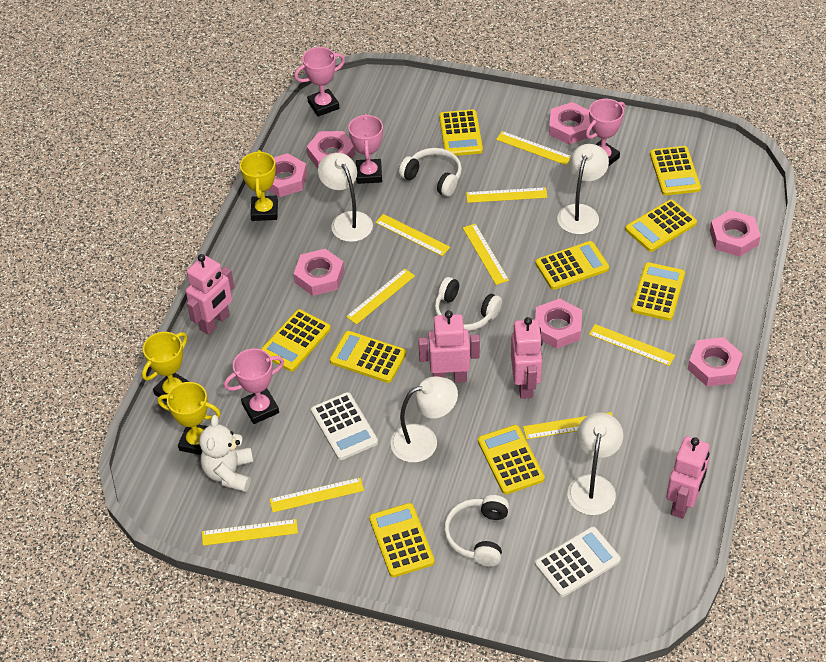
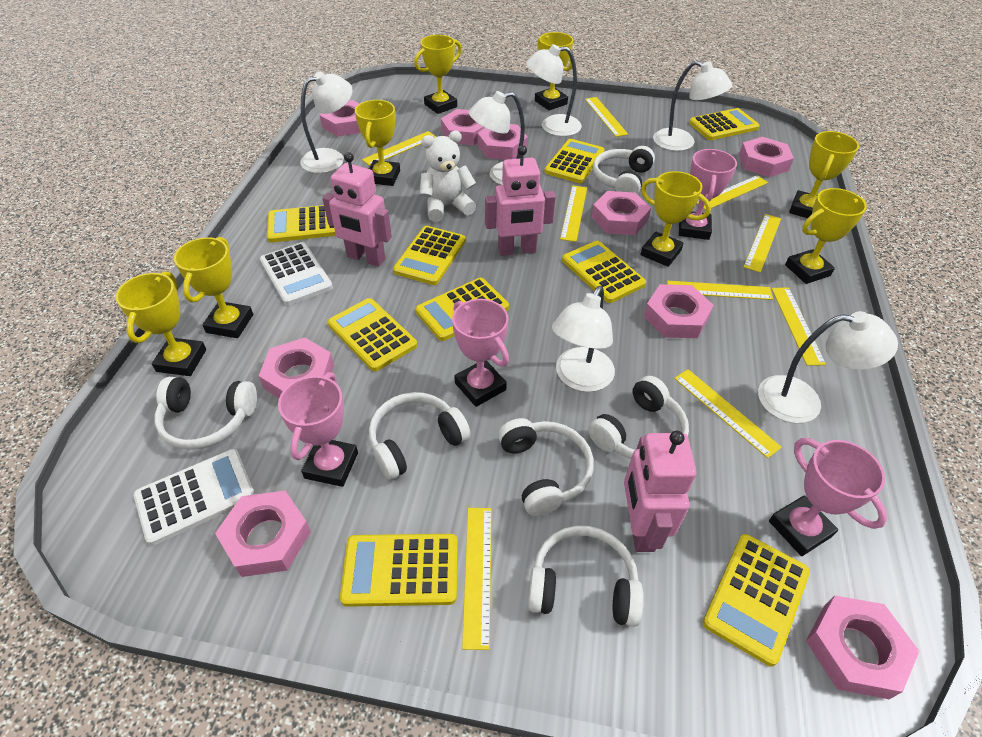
pink nut: [268,153,307,197] [294,249,344,296] [307,131,355,169] [535,298,582,349] [549,102,591,144] [688,337,743,386] [710,210,761,257] = 7 -> [215,491,311,577] [259,338,334,398] [320,100,361,137] [441,109,485,145] [478,124,528,160] [592,191,651,235] [644,284,714,338] [739,137,794,177] [806,595,919,699] = 9
pink robot: [186,254,234,335] [418,310,480,383] [511,317,543,399] [666,436,710,519] = 4 -> [322,152,392,267] [485,145,556,256] [624,431,696,552] = 3
white headphones: [399,148,462,197] [435,277,502,331] [444,495,509,566] = 3 -> [155,377,257,450] [369,392,471,480] [498,418,594,516] [528,526,644,627] [588,376,689,459] [593,146,655,194] = 6
white lamp: [318,153,373,242] [390,376,458,463] [557,144,609,234] [568,413,623,515] = 4 -> [300,71,352,173] [469,91,525,185] [526,44,582,136] [552,286,615,392] [653,60,732,151] [758,311,898,423] = 6
yellow trophy: [142,332,190,402] [158,382,221,455] [240,150,278,221] = 3 -> [116,271,206,376] [174,237,253,338] [355,100,400,186] [414,35,462,114] [535,32,573,110] [640,171,711,267] [785,188,867,284] [789,131,859,218] = 8

